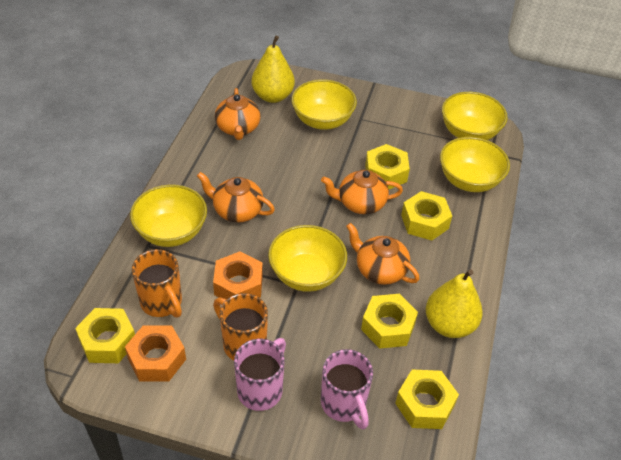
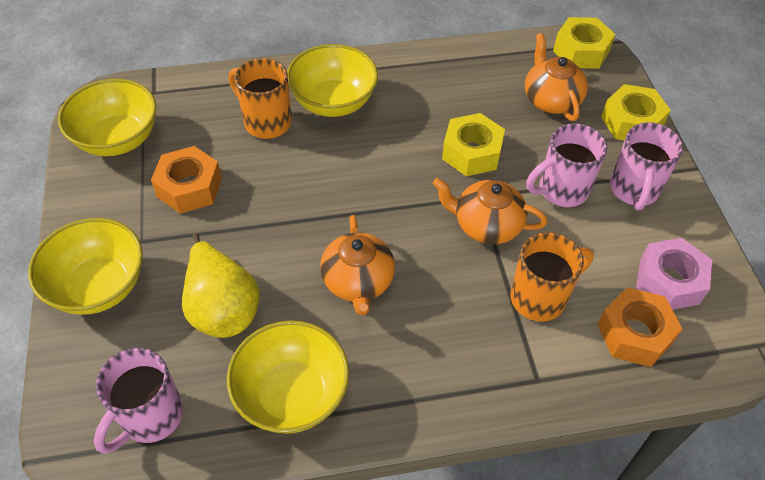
orange teapot: [197,172,275,223] [215,88,261,140] [321,170,403,214] [346,223,420,285] = 4 -> [320,215,395,315] [433,178,548,244] [525,33,588,121] = 3
pink mug: [234,338,286,411] [321,349,373,429] = 2 -> [94,348,183,454] [526,123,607,207] [610,122,683,211] = 3
pink nut: none = 0 -> [636,238,712,310] = 1
yellow bowl: [130,184,207,247] [268,225,347,292] [292,79,357,130] [440,137,510,192] [442,92,508,140] = 5 -> [28,218,143,315] [58,79,157,156] [227,320,349,434] [287,44,378,117] = 4
yellow nut: [75,308,135,363] [361,294,418,349] [365,144,410,189] [395,369,459,429] [401,191,452,241] = 5 -> [442,113,505,176] [553,17,615,69] [601,84,671,140] = 3
yellow pear: [251,36,295,103] [426,270,483,338] = 2 -> [182,233,260,338] = 1

